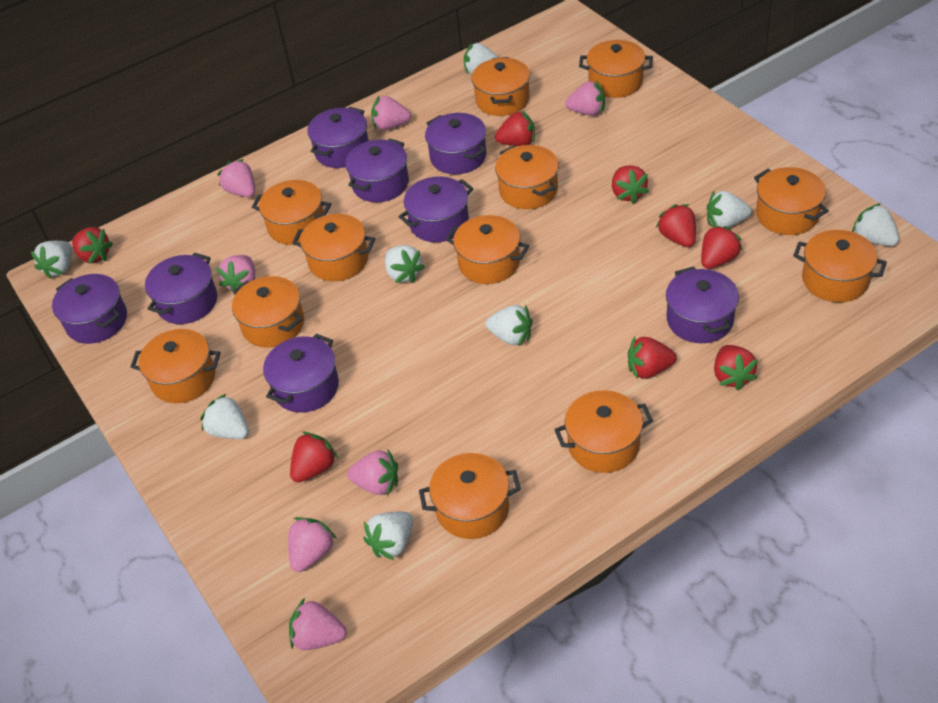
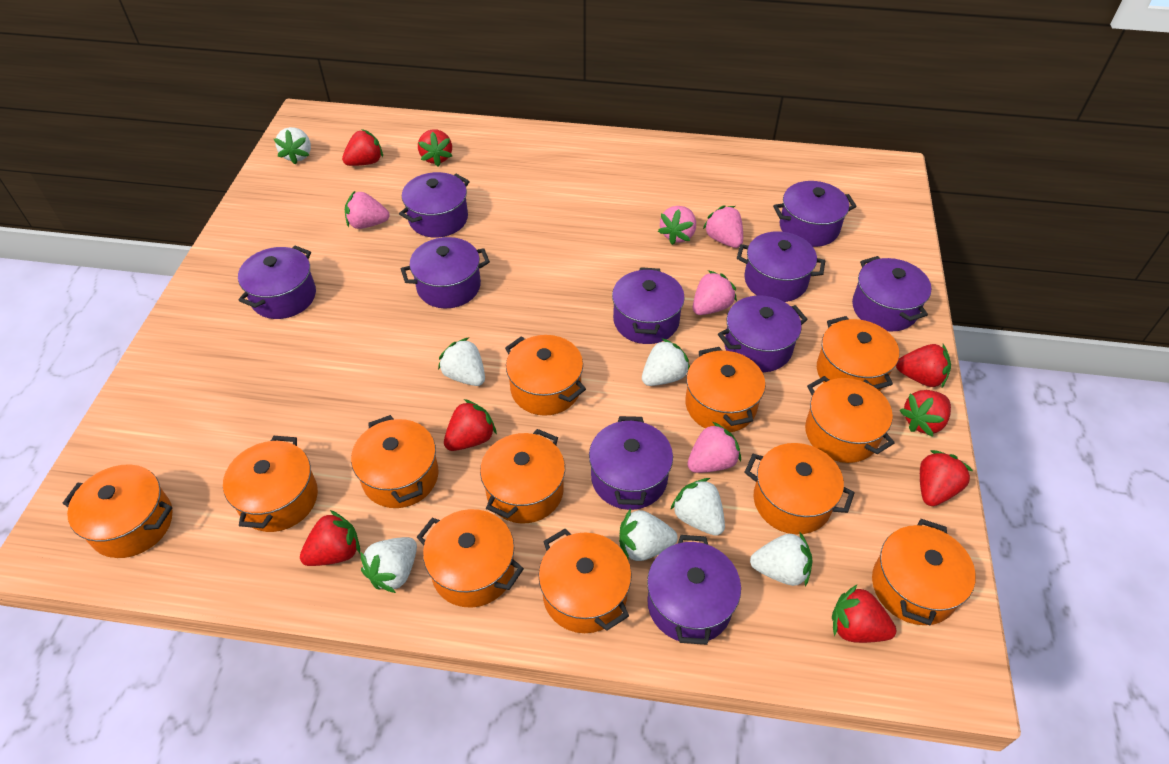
pink strawberry: [216,255,255,291] [217,159,255,197] [288,517,337,572] [289,598,347,650] [347,449,398,496] [371,96,411,130] [565,80,605,116] = 7 -> [345,191,390,229] [658,206,696,245] [687,422,741,473] [693,270,737,315] [703,205,743,248] = 5
purple pot: [52,274,127,344] [145,253,217,324] [263,334,339,413] [307,107,369,168] [345,138,409,202] [398,176,474,242] [425,113,486,174] [666,266,739,343] = 8 -> [238,246,316,319] [399,172,470,238] [401,237,490,308] [589,416,673,510] [612,267,685,344] [647,535,741,645] [718,295,808,372] [737,231,825,302] [773,181,857,247] [852,256,932,331] = 10
white strawberry: [31,241,72,279] [200,393,249,439] [364,512,413,560] [385,245,425,283] [464,42,499,75] [486,305,533,347] [707,191,752,227] [852,203,899,246] = 8 -> [274,127,311,165] [360,537,417,593] [438,338,485,386] [619,509,678,561] [642,338,690,386] [670,478,725,536] [750,532,813,587] = 7

